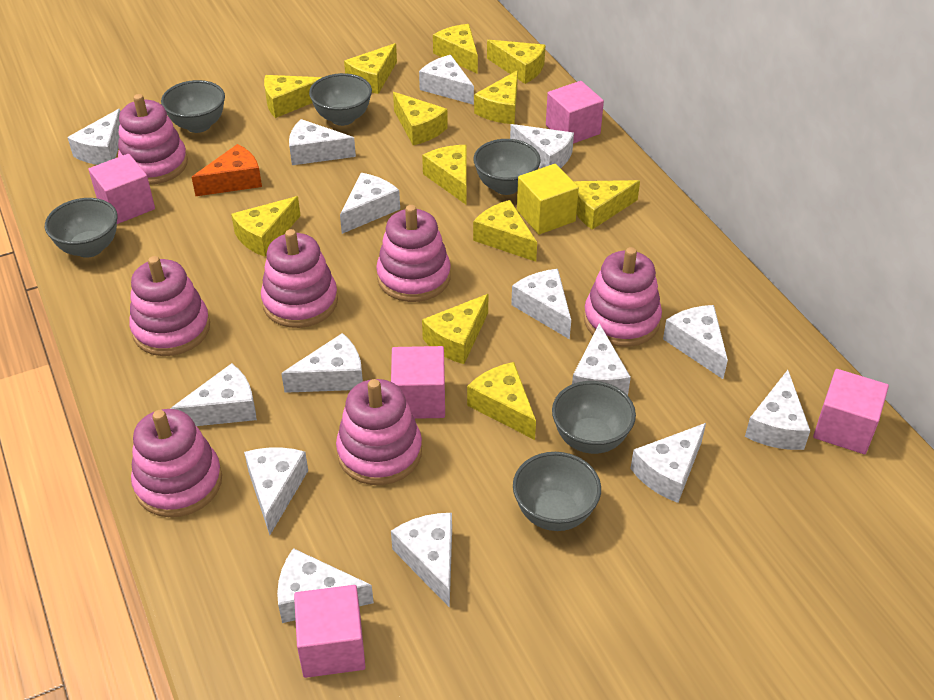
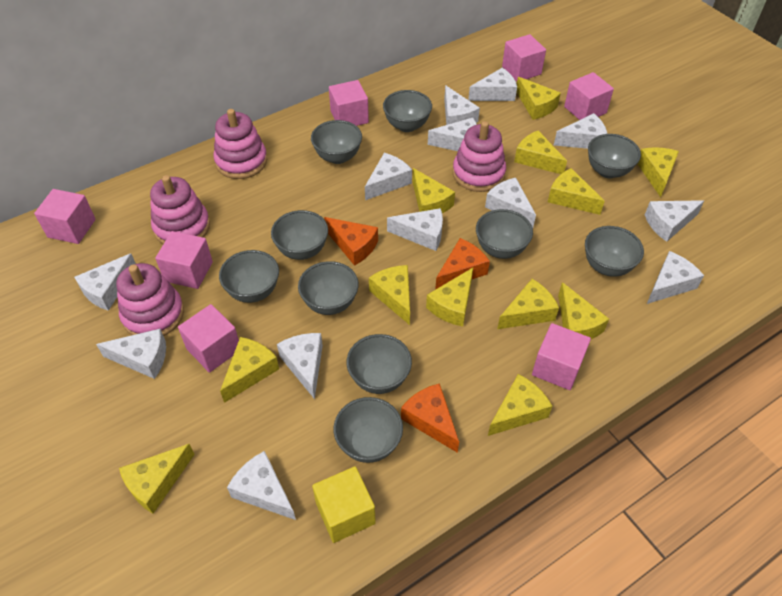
grey bowl: [45,198,117,258] [161,80,225,133] [309,73,372,126] [473,139,541,195] [513,452,601,531] [552,381,636,454] = 6 -> [219,250,279,303] [271,210,328,260] [298,261,359,315] [311,120,362,164] [334,397,403,463] [346,334,412,394] [383,90,432,132] [476,209,533,259] [585,226,644,277] [588,134,641,178] = 10
orange cheese: [192,144,262,196] = 1 -> [324,217,378,266] [401,383,459,453] [435,238,490,290] = 3
pink cube: [88,154,155,224] [294,585,365,678] [391,346,445,419] [546,81,604,144] [813,369,889,454] = 5 -> [34,189,96,244] [155,231,213,289] [178,304,239,373] [329,80,369,126] [502,34,546,82] [532,323,591,390] [564,72,614,120] = 7
pink stacking toy: [118,94,188,185] [129,256,210,356] [131,409,222,517] [261,229,338,328] [336,379,422,485] [376,205,451,302] [584,247,662,347] = 7 -> [116,263,184,336] [150,175,210,244] [214,109,267,179] [452,121,506,192] = 4
white cheese: [67,109,121,165] [170,363,257,426] [244,447,308,535] [277,548,374,623] [281,333,363,393] [289,119,356,165] [340,173,400,234] [391,513,452,608] [419,55,474,105] [510,124,574,169] [511,269,571,339] [572,323,631,396] [630,423,706,503] [663,305,728,379] [745,370,810,450] = 15 -> [74,253,136,311] [96,329,166,379] [227,451,296,520] [277,333,323,399] [365,153,412,200] [387,208,443,251] [428,118,477,151] [444,85,480,125] [468,68,517,101] [485,178,536,228] [554,113,607,149] [645,200,704,242] [647,251,704,304] = 13

